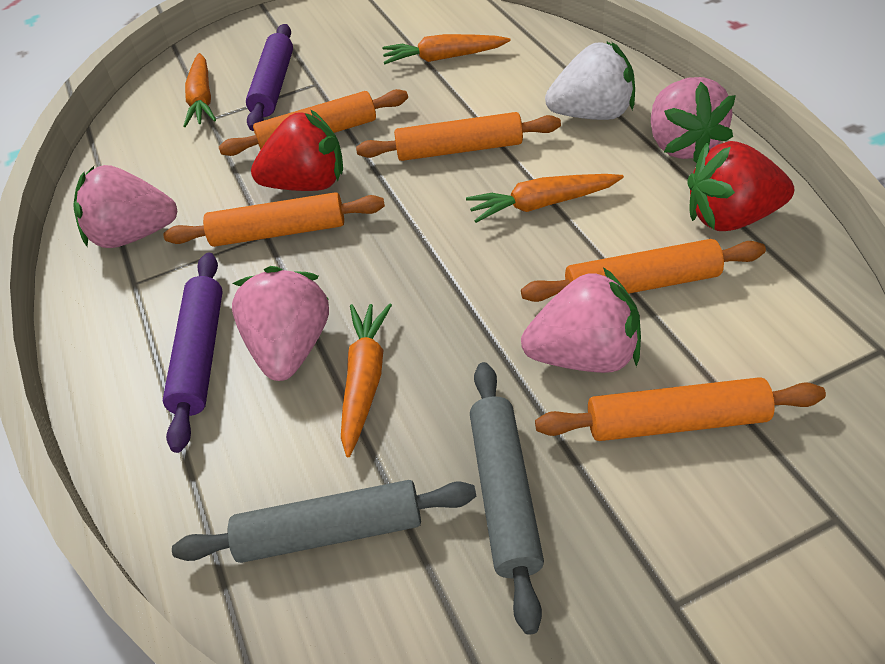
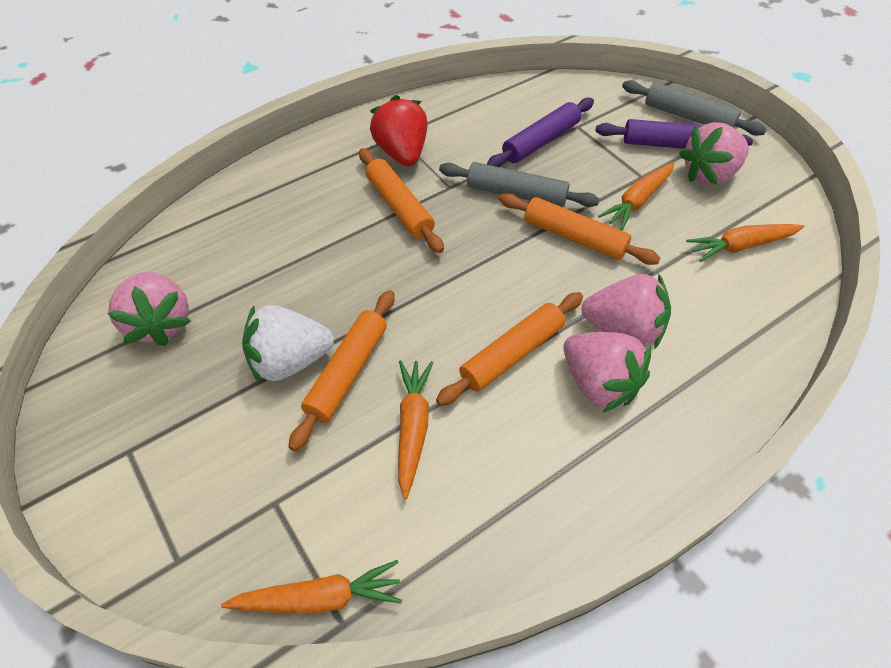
orange rolling pin: [163,192,385,247] [219,89,408,156] [356,112,561,161] [521,239,766,302] [535,377,826,441] = 5 -> [289,290,395,451] [359,148,444,253] [436,292,583,406] [499,193,661,265] = 4
red strawberry: [251,109,343,191] [688,141,794,231] = 2 -> [370,95,427,166] = 1

